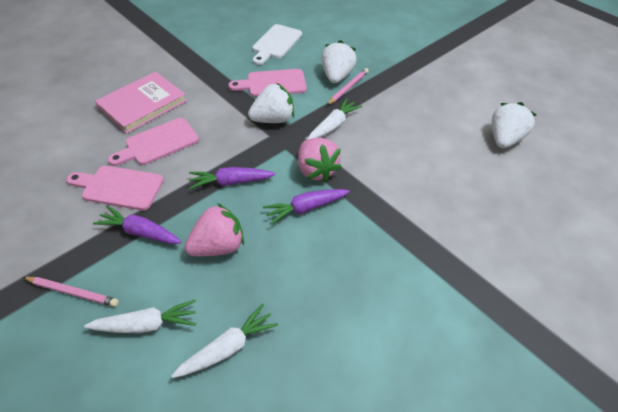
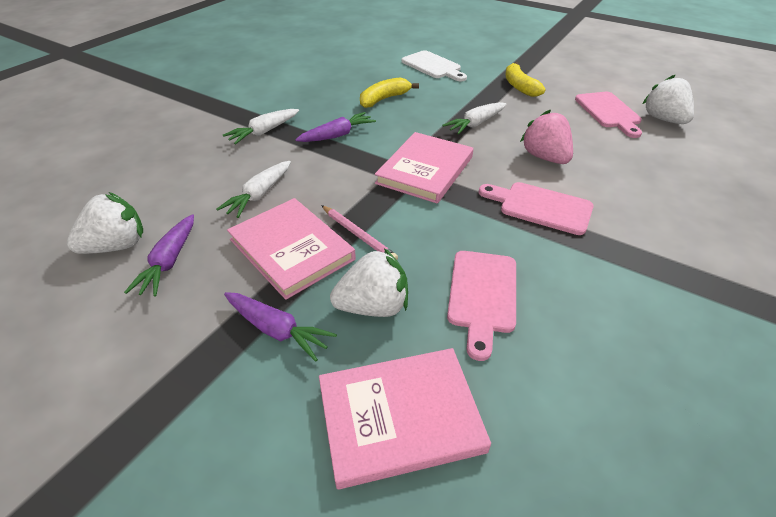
pink book: [95,71,187,134] = 1 -> [227,198,356,300] [319,348,491,489] [375,132,473,204] = 3
pink pencil: [23,277,119,307] [327,68,369,105] = 2 -> [321,205,398,260] = 1
pink strawberry: [185,203,244,256] [298,138,342,182] = 2 -> [520,110,573,164] = 1
yellow banana: none = 0 -> [360,77,419,108] [505,62,546,97] = 2

